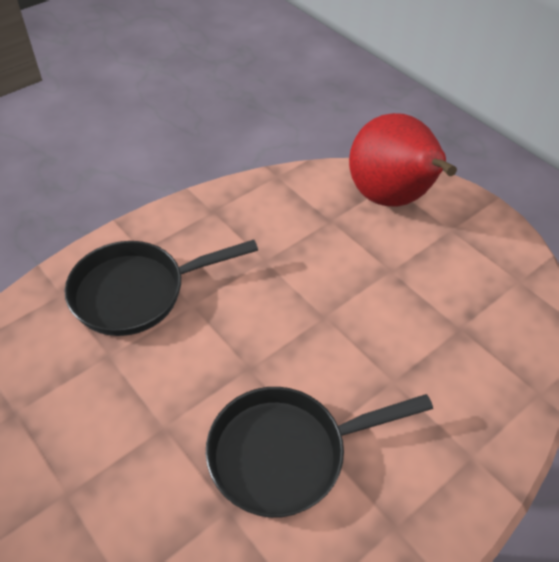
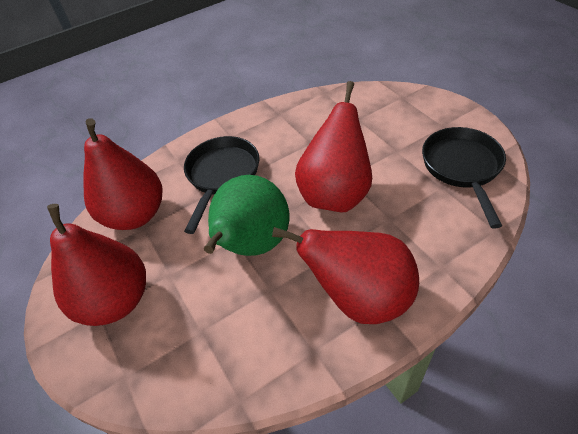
green pear: none = 0 -> [204,175,289,256] = 1
red pear: [349,113,457,206] = 1 -> [47,204,146,326] [83,118,163,230] [272,227,419,324] [295,81,372,213] = 4

